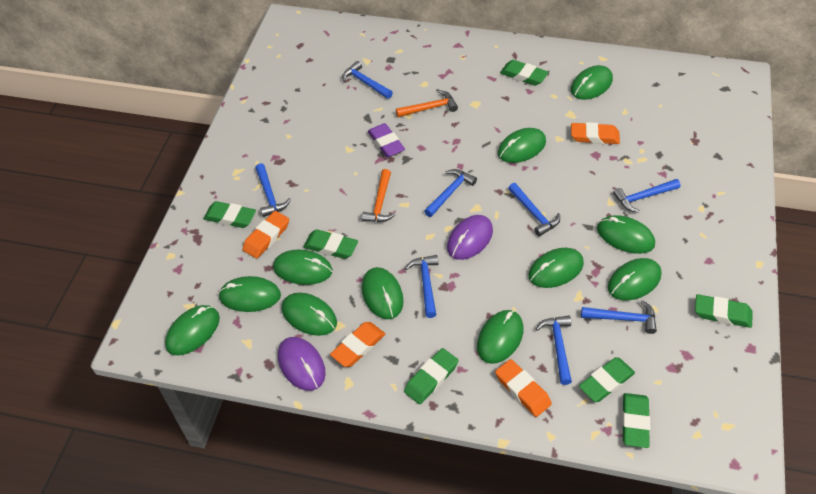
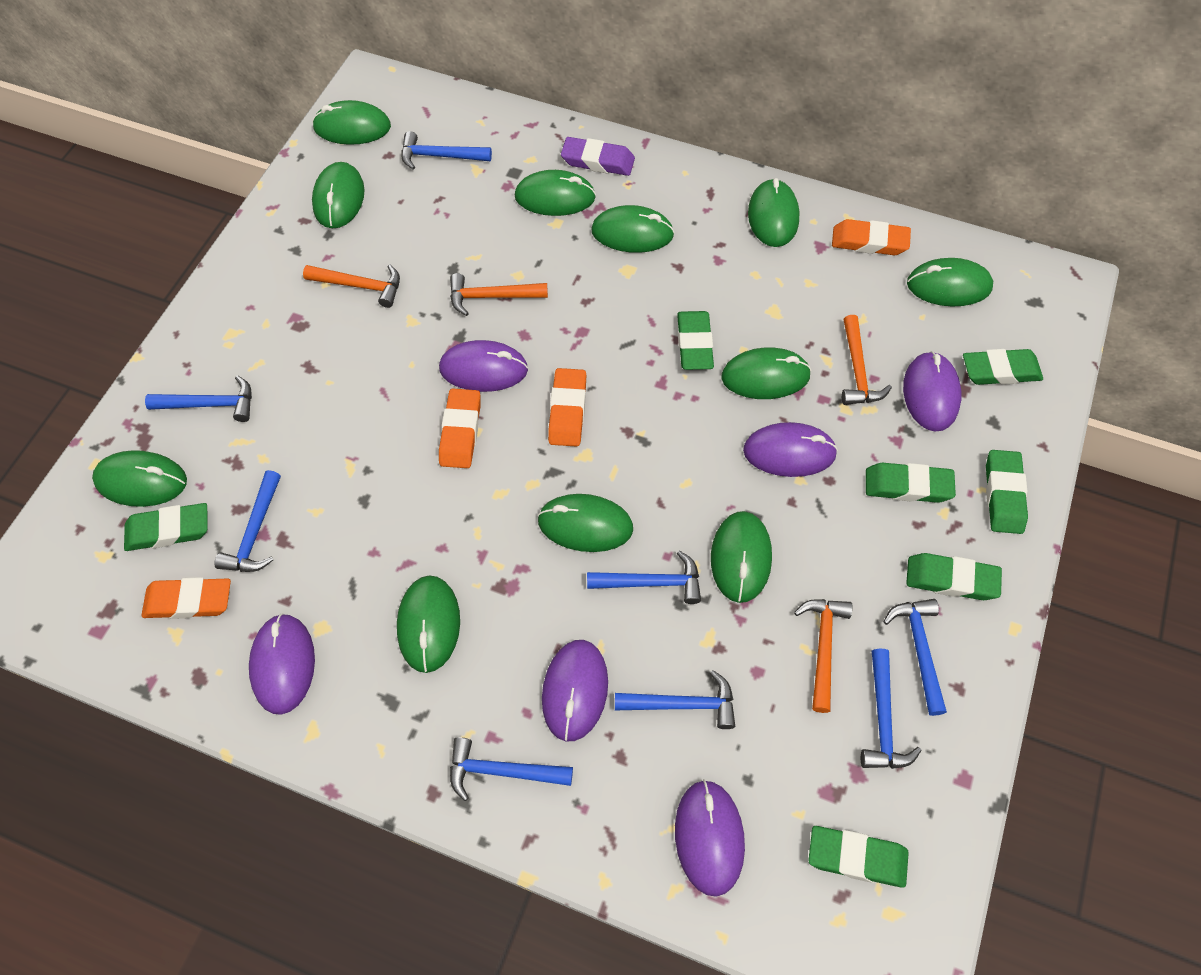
orange hammer: [362,169,395,222] [396,90,458,117] = 2 -> [303,264,400,308] [450,273,548,316] [794,599,852,713] [842,315,892,405] = 4
purple mouse: [278,337,326,391] [447,215,493,260] = 2 -> [249,613,315,715] [439,340,528,392] [542,640,608,742] [675,779,745,897] [743,422,838,477] [903,351,961,432] = 6

